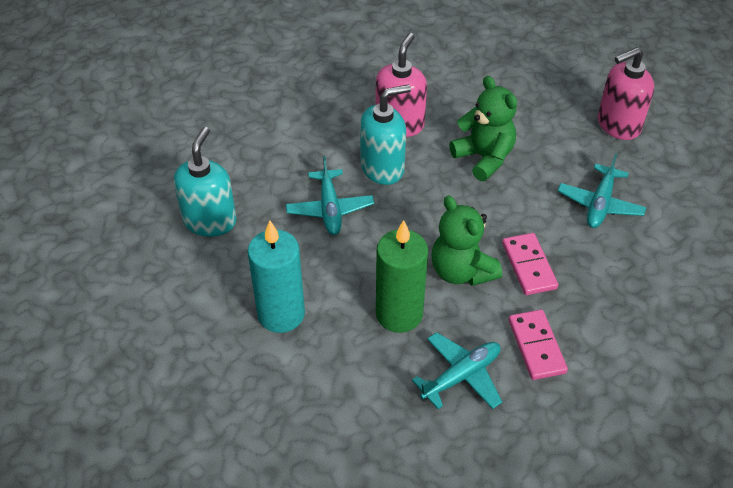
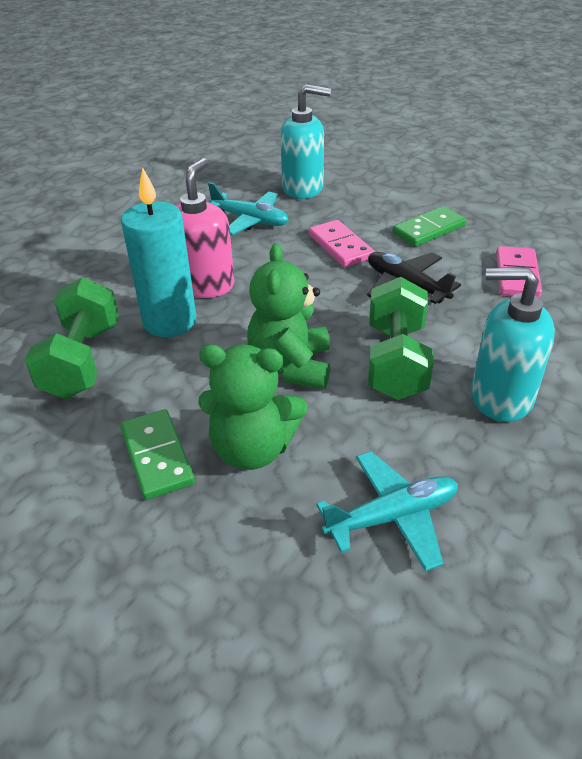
black plane: none = 0 -> [367,252,461,304] = 1
green candle: [376,220,428,333] = 1 -> none = 0
green domino: none = 0 -> [120,409,195,500] [393,206,467,247] = 2
green dumbbell: none = 0 -> [24,277,119,399] [368,277,434,400] = 2
pink soap dispenser: [375,33,427,137] [598,47,654,140] = 2 -> [175,158,235,298] = 1
turquoise plane: [286,156,374,235] [412,332,502,409] [558,153,646,228] = 3 -> [208,182,289,235] [316,451,458,571] = 2

